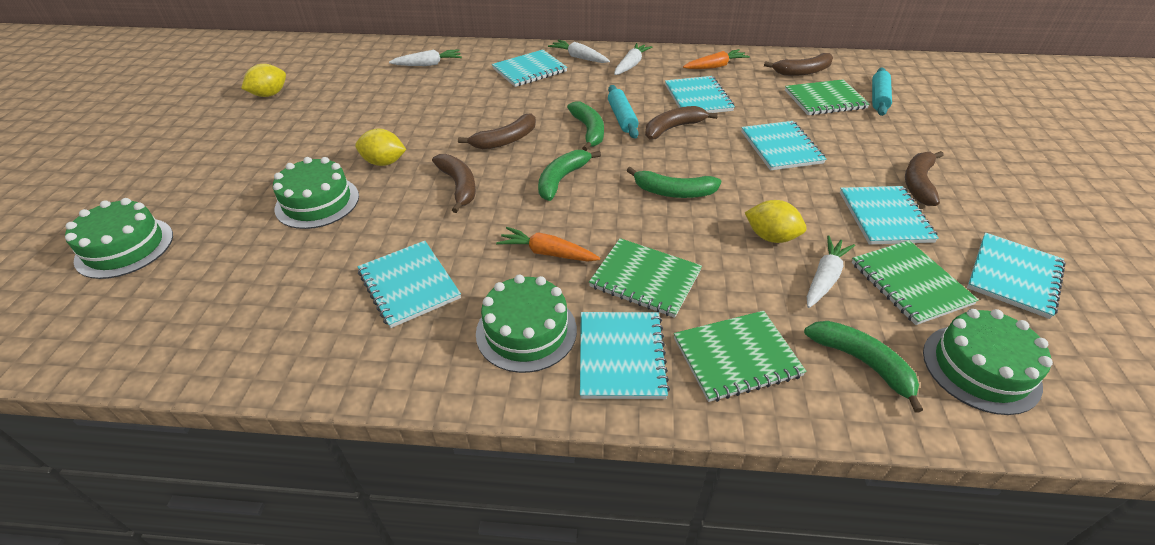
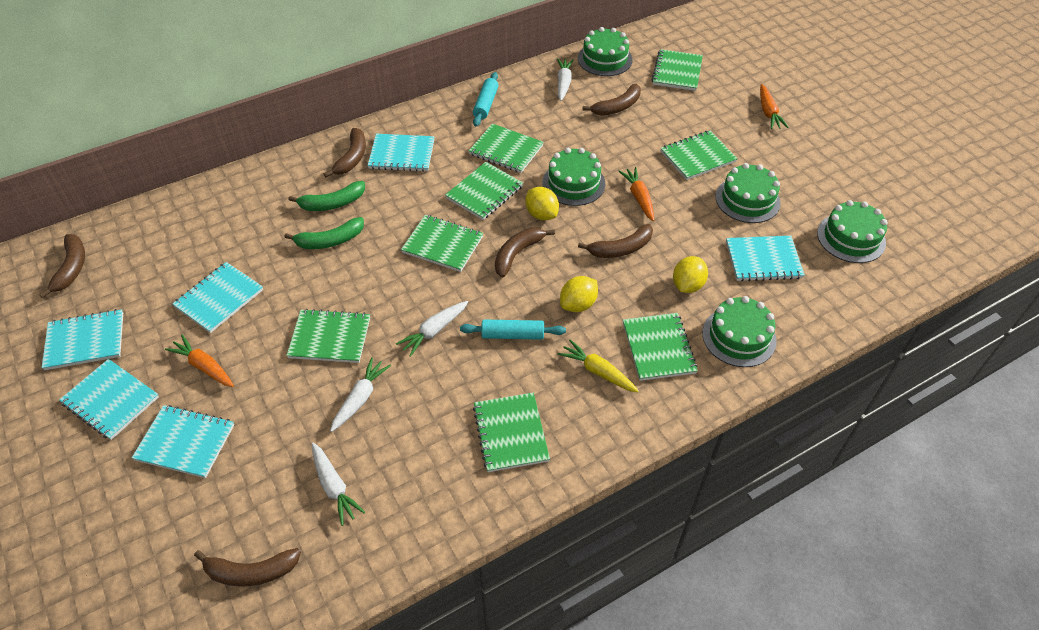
brown banana: [432,154,476,213] [458,113,536,149] [645,106,718,139] [764,53,833,76] [905,151,944,206] = 5 -> [39,234,85,298] [194,548,301,587] [324,128,366,177] [495,228,555,278] [578,224,653,258] [582,84,641,116] = 6
green banana: [538,150,601,201] [567,101,604,151] [627,167,721,198] [804,321,923,413] = 4 -> [284,217,364,249] [288,181,365,211] = 2
green cake: [65,198,173,279] [273,157,359,229] [476,275,577,373] [923,309,1053,415] = 4 -> [542,148,605,206] [578,27,632,76] [702,296,777,367] [716,163,781,223] [817,200,888,263] = 5
green notebook: [589,238,702,318] [674,311,806,402] [785,80,870,115] [852,240,979,325] = 4 -> [286,309,370,363] [401,215,483,272] [445,162,523,220] [469,123,544,173] [473,393,550,472] [623,313,698,381] [652,49,703,91] [660,131,738,180] = 8
orange carrot: [496,227,600,262] [683,49,750,69] = 2 -> [165,335,234,387] [619,167,654,221] [760,84,789,129] = 3
turquoise notebook: [358,241,461,328] [492,50,567,87] [580,312,670,399] [665,76,735,113] [741,121,826,171] [840,186,939,244] [967,233,1066,319] = 7 -> [42,309,123,370] [59,359,159,440] [132,405,234,478] [172,262,263,333] [367,134,434,172] [726,236,805,282] = 6
yellow carrot: none = 0 -> [558,340,639,392] = 1

